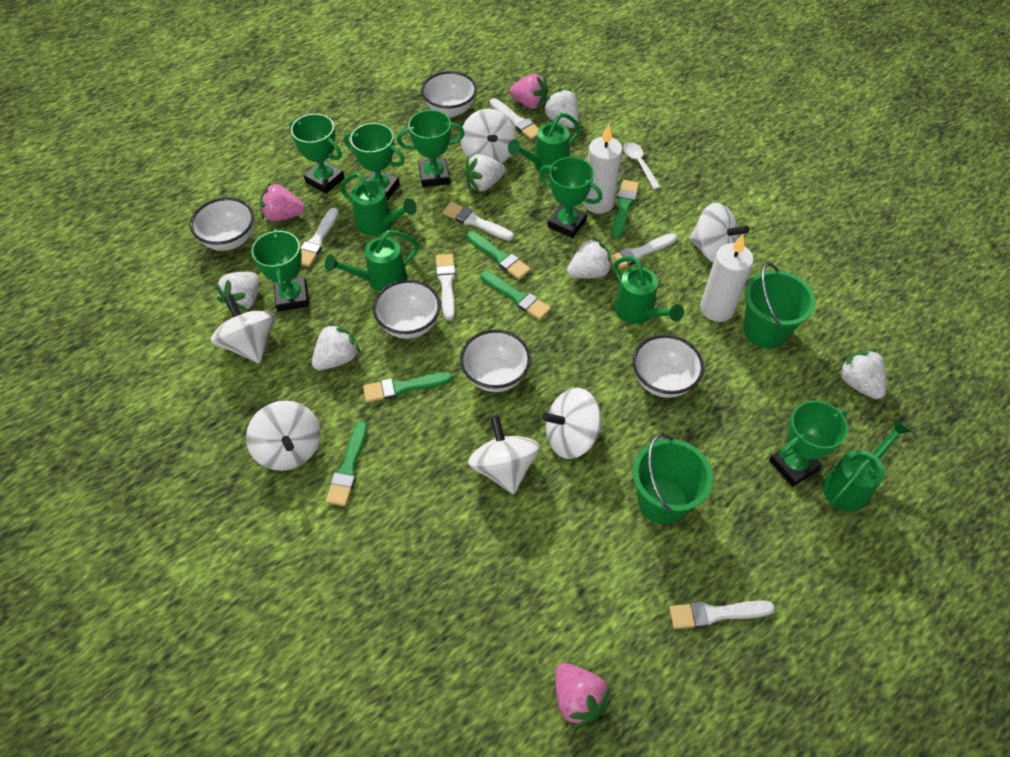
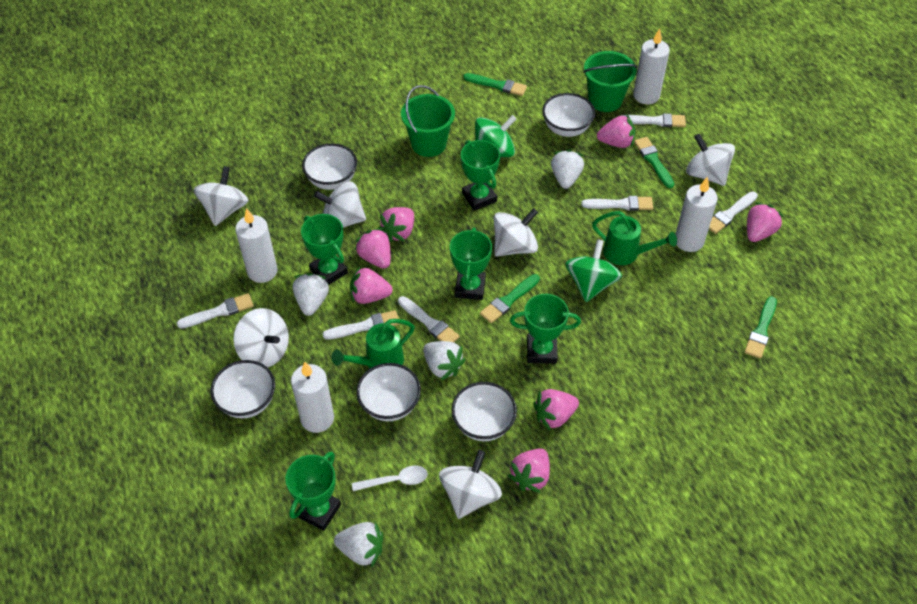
green brush: [326,421,367,506] [363,372,453,403] [466,231,531,280] [480,271,551,320] [612,180,639,238] = 5 -> [463,73,527,96] [480,274,540,323] [634,137,674,188] [745,296,777,359] = 4
green spinning top: none = 0 -> [475,115,516,157] [565,239,622,302] = 2
green trophy: [251,229,309,312] [289,114,345,194] [344,123,405,201] [397,110,465,187] [539,157,602,238] [769,401,848,487] = 6 -> [286,451,341,531] [301,214,348,284] [450,228,492,300] [461,140,500,211] [510,294,581,364] = 5
green watering can: [325,230,419,292] [340,173,417,235] [508,113,580,175] [614,256,684,324] [822,420,911,512] = 5 -> [331,319,415,368] [592,211,677,265] = 2
pink strawberry: [260,182,305,222] [509,74,548,109] [555,663,611,728] = 3 -> [350,266,393,304] [355,228,391,269] [379,207,414,242] [508,448,550,493] [533,389,579,430] [597,115,635,148] [747,202,784,242] = 7
white candle: [583,124,623,214] [700,234,754,322] = 2 -> [235,208,278,283] [291,362,334,433] [633,28,670,104] [675,177,718,252] = 4
white strawberry: [214,272,259,311] [312,323,360,370] [464,154,505,191] [543,89,578,128] [567,237,613,279] [837,349,886,399] = 6 -> [293,273,329,316] [334,522,383,568] [423,341,465,380] [551,149,584,189] = 4

